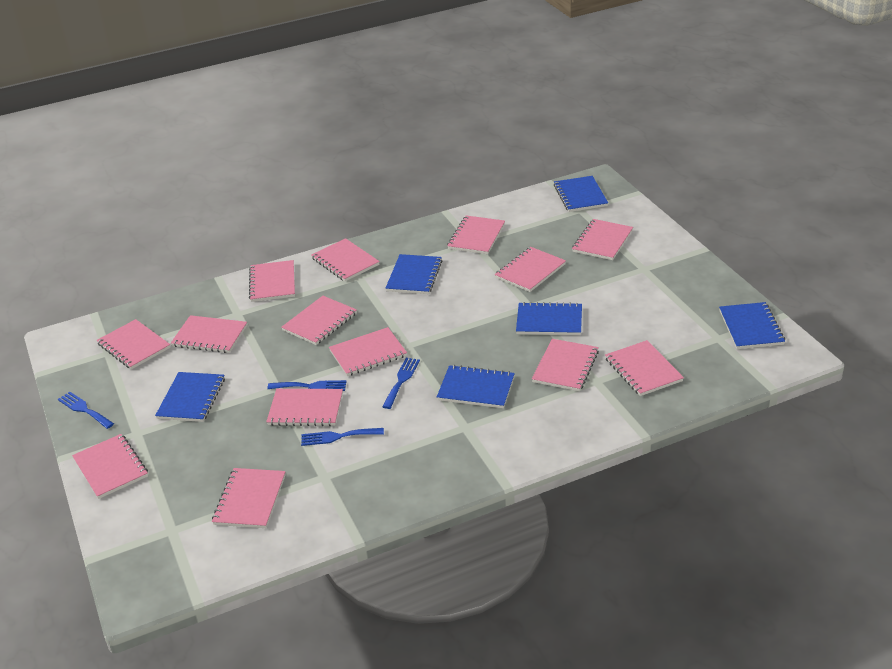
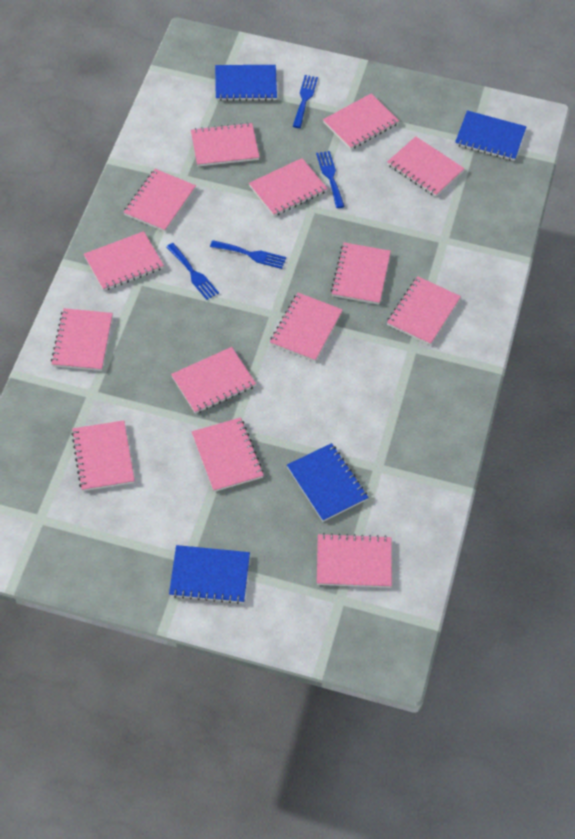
blue notebook: [155,372,225,422] [386,254,442,294] [437,365,515,408] [516,302,582,335] [554,176,608,212] [719,302,785,349] = 6 -> [169,545,250,604] [215,65,277,101] [287,443,369,522] [455,110,526,161] = 4

